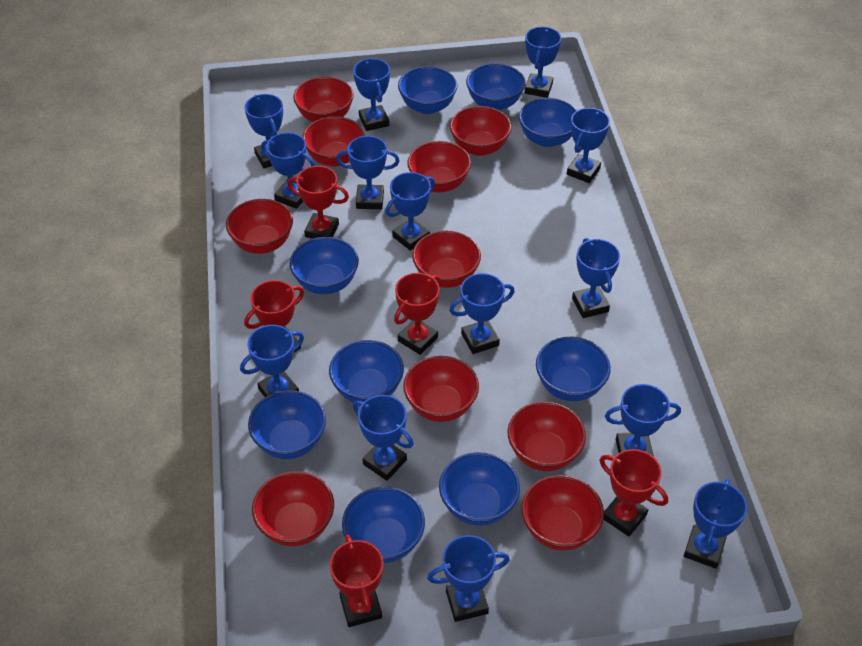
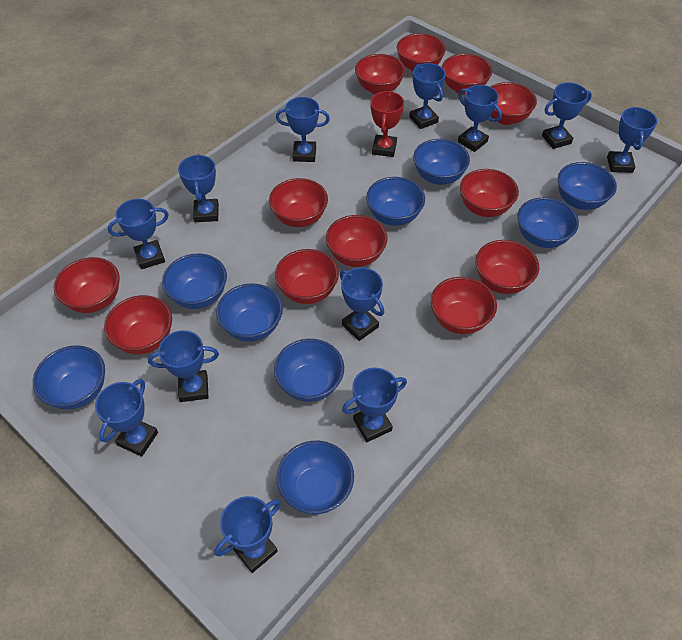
blue trophy: [240,325,304,397] [245,94,283,168] [261,132,315,209] [336,136,399,209] [353,58,390,131] [353,395,414,481] [385,172,435,251] [427,535,510,622] [449,273,515,354] [525,27,561,98] [567,108,610,183] [572,238,620,318] [605,384,681,457] [684,479,747,569] = 14 -> [95,379,158,457] [108,199,169,269] [148,330,219,402] [178,154,219,222] [214,496,281,573] [276,97,330,162] [340,267,384,341] [342,368,407,442] [409,63,446,129] [458,85,502,152] [542,83,592,149] [607,107,657,173] = 12
red bowl: [226,199,293,254] [252,471,334,546] [293,77,354,122] [302,116,365,167] [403,356,479,422] [407,141,471,193] [412,231,481,288] [450,106,512,156] [507,402,586,471] [521,475,604,551] = 10 -> [53,257,120,313] [104,295,172,355] [269,178,328,227] [275,249,339,304] [326,215,388,267] [355,54,405,94] [397,33,446,71] [431,277,497,334] [442,54,492,95] [460,169,519,217] [475,240,539,294] [491,82,537,125] = 12
red trophy: [244,280,304,352] [287,166,349,239] [330,535,383,627] [394,273,440,355] [600,449,668,536] = 5 -> [371,91,404,157] = 1

